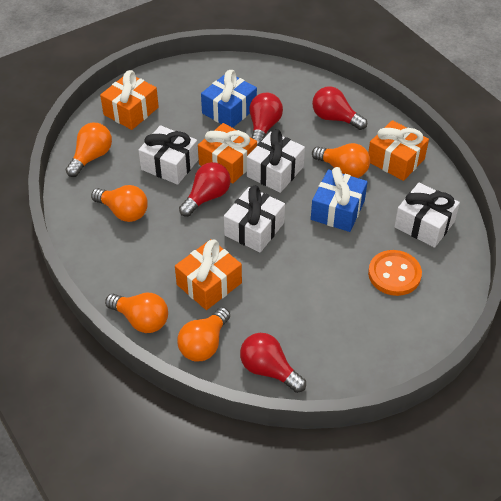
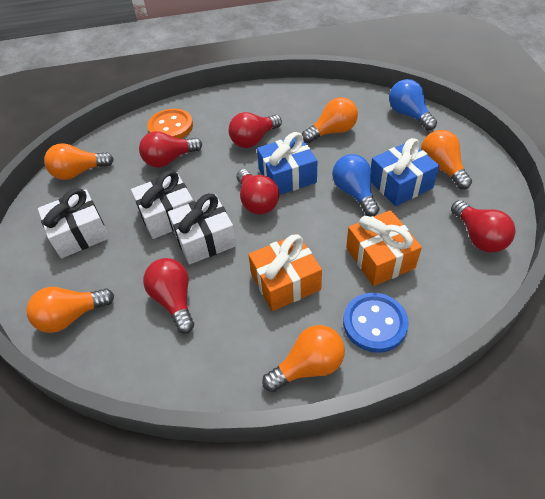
blue button: none = 0 -> [343,293,409,353] = 1
blue light bulb: none = 0 -> [332,154,379,217] [389,79,437,130] = 2
orange gift: [100,70,159,130] [175,239,242,310] [198,123,257,184] [368,120,429,181] = 4 -> [248,234,322,311] [346,210,422,286] = 2
red light bulb: [179,162,231,217] [240,333,306,393] [249,93,283,144] [312,86,367,130] = 4 -> [139,131,202,168] [143,258,194,334] [229,112,282,148] [236,169,279,215] [451,200,516,253] = 5
white gift: [138,125,199,185] [224,185,285,253] [247,129,305,193] [394,182,460,248] = 4 -> [38,188,109,258] [131,170,193,239] [168,194,237,265] = 3

